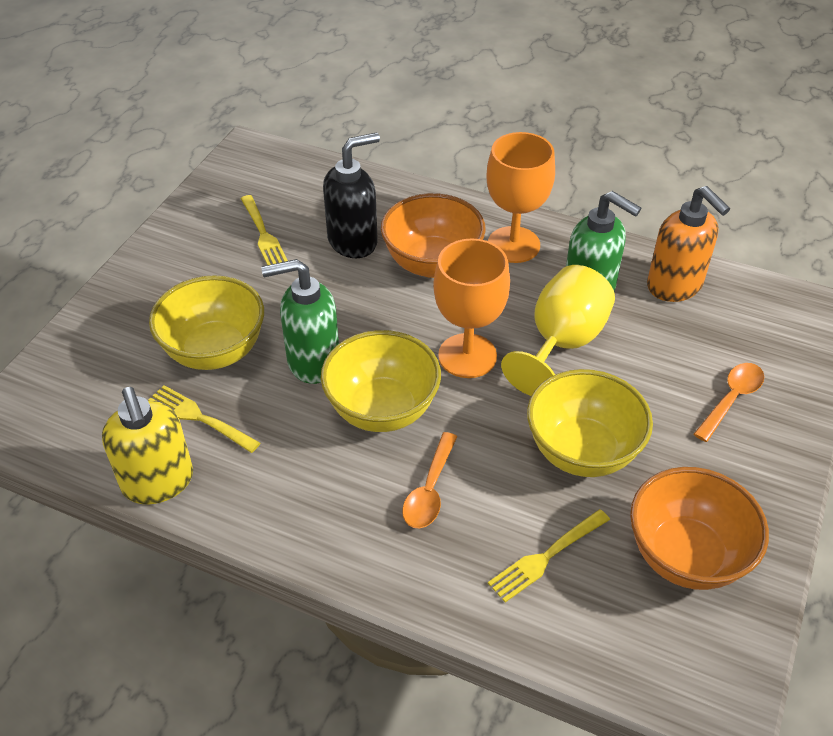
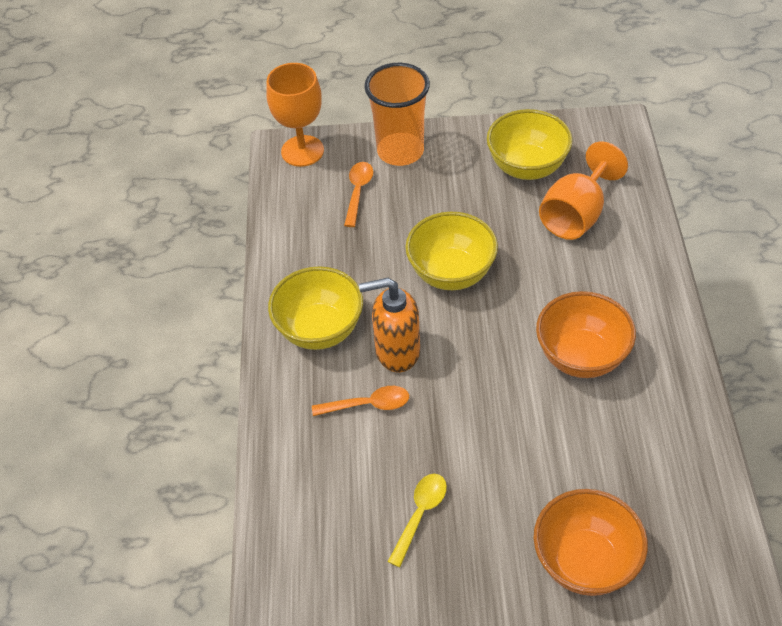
black soap dispenser: [323,132,380,258] = 1 -> none = 0
green soap dispenser: [261,259,339,384] [566,191,641,292] = 2 -> none = 0
orange cup: none = 0 -> [364,63,430,166] = 1
yellow fork: [148,385,260,453] [241,195,288,265] [488,509,610,602] = 3 -> none = 0
yellow goblet: [501,265,615,396] = 1 -> none = 0
yellow soap dispenser: [102,387,193,504] = 1 -> none = 0
yellow spoon: none = 0 -> [388,474,447,567] = 1

